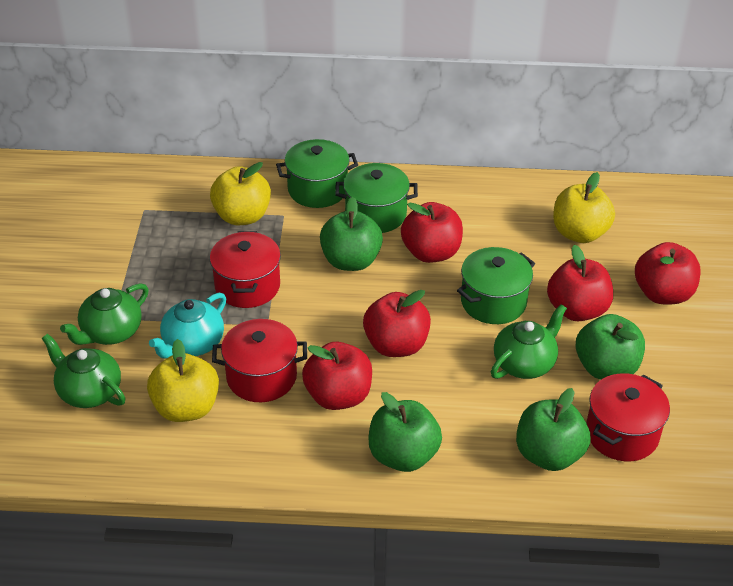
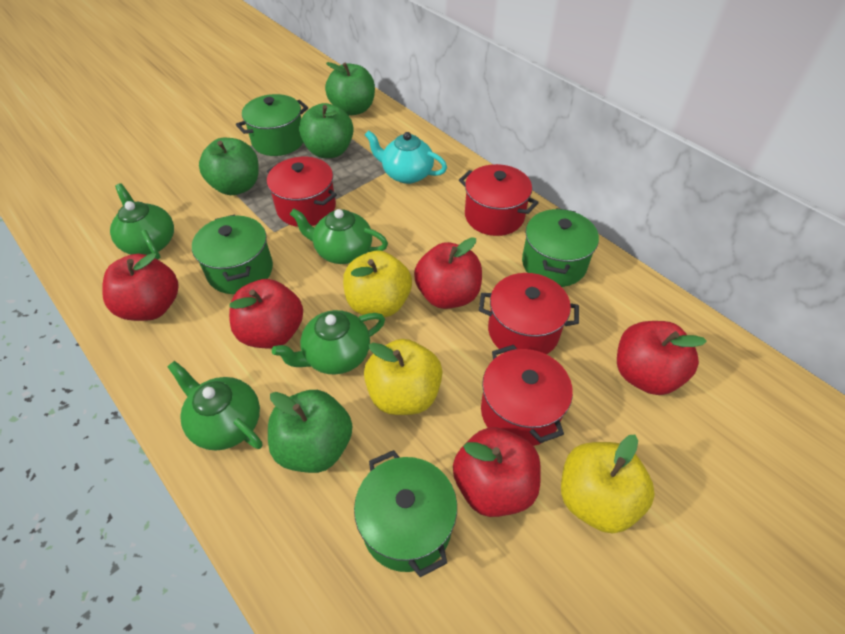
green pot: [276,139,358,208] [335,163,418,233] [457,247,535,324] = 3 -> [192,214,273,294] [236,94,308,156] [354,450,457,577] [522,208,599,287] = 4
green teapot: [42,334,126,408] [60,283,149,345] [491,304,567,379] = 3 -> [110,183,174,259] [167,361,262,450] [272,310,385,374] [290,208,388,264] = 4
red pot: [210,231,281,308] [212,319,307,402] [586,373,670,461] = 3 -> [267,157,337,227] [459,164,539,236] [479,273,579,355] [481,345,573,446] = 4

